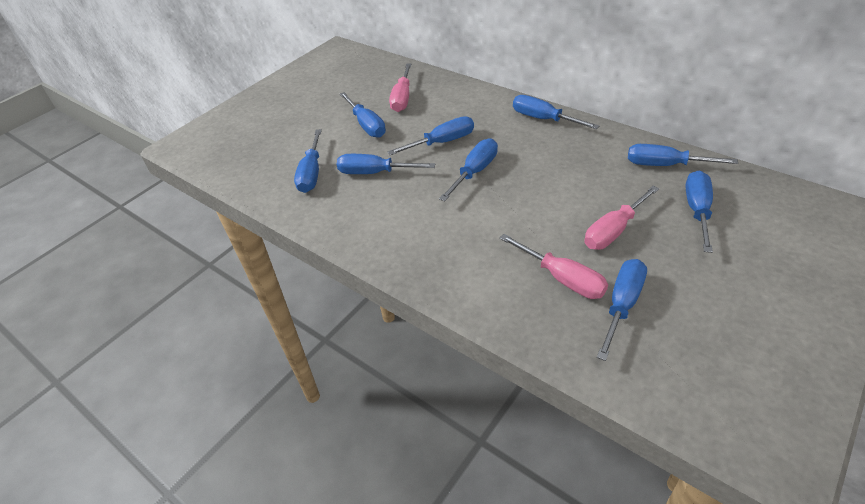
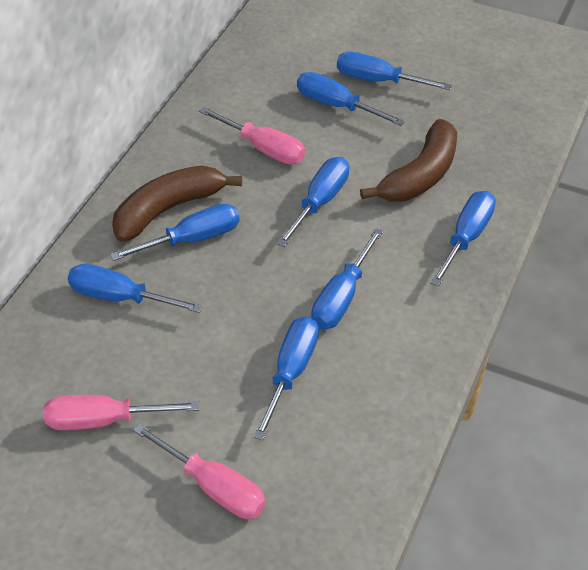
blue screwdriver: [294,129,322,193] [337,154,435,174] [340,92,386,138] [387,116,474,155] [439,138,498,201] [513,95,599,129] [597,259,647,361] [628,144,738,166] [686,171,713,253] = 9 -> [68,264,203,313] [110,204,240,261] [254,316,319,440] [277,157,349,247] [297,72,405,126] [311,228,383,329] [337,52,452,90] [430,191,496,287] = 8
brown banana: none = 0 -> [112,165,242,242] [360,119,457,202] = 2

